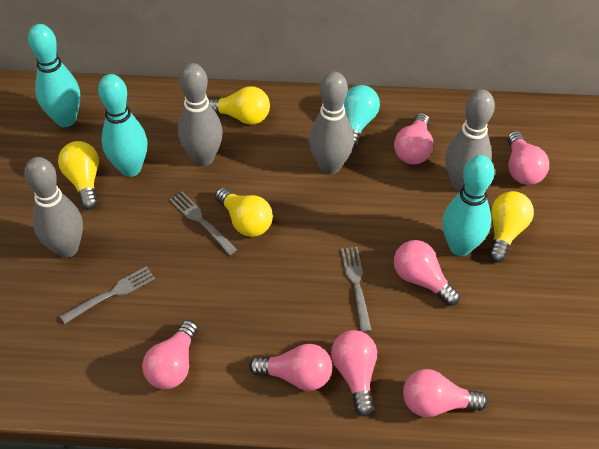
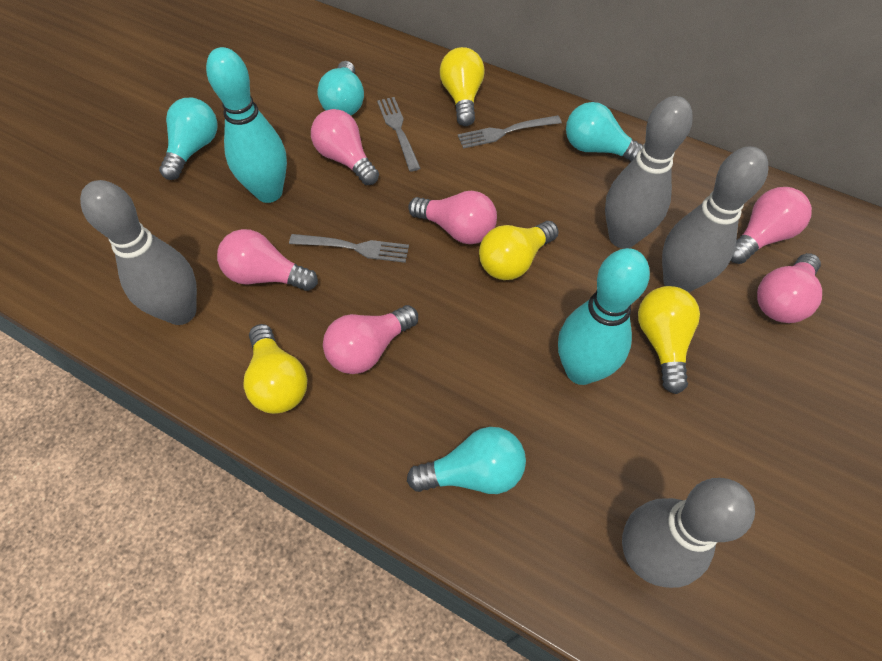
pink light bulb: [142,320,198,389] [249,344,332,391] [331,330,377,416] [394,113,434,164] [394,240,460,306] [403,369,488,417] [507,131,549,185] = 7 -> [217,229,318,291] [311,109,379,185] [323,305,418,374] [408,191,497,244] [730,187,812,264] [757,253,822,323] = 6
turquoise bowling pin: [28,24,80,127] [98,74,148,177] [442,155,495,256] = 3 -> [206,47,287,203] [558,248,650,385] = 2
turquoise light bulb: [344,85,380,149] = 1 -> [159,98,218,180] [317,61,364,115] [407,427,526,494] [566,102,643,162] = 4

